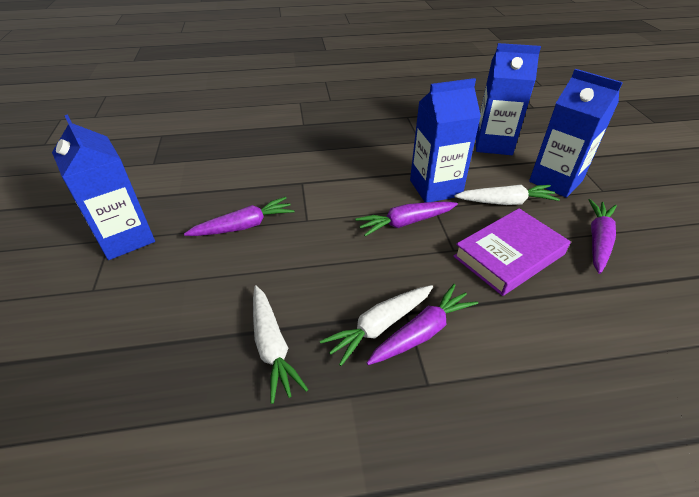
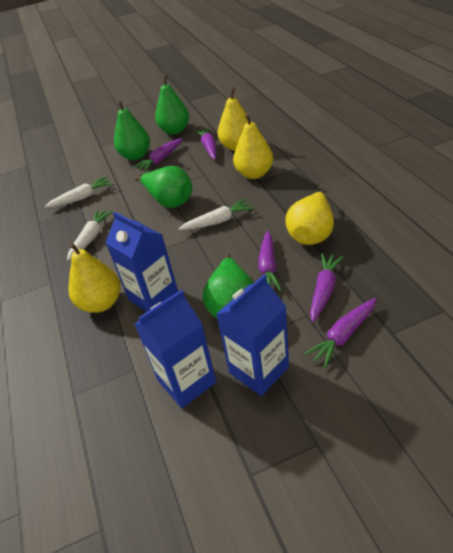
blue carton: [52,115,155,260] [410,78,481,202] [476,43,541,155] [529,69,623,198] = 4 -> [105,211,178,312] [135,290,216,408] [216,274,289,396] = 3
green pear: none = 0 -> [114,100,150,160] [135,166,192,208] [155,75,189,135] [203,254,253,318] = 4
purple book: [453,208,571,296] = 1 -> none = 0
purple carrot: [184,197,295,236] [355,202,458,236] [367,284,478,365] [589,199,617,274] = 4 -> [133,138,183,172] [194,127,216,160] [258,230,281,291] [304,298,377,368] [310,253,343,323] = 5
yellow pear: none = 0 -> [68,243,121,313] [218,87,251,151] [233,113,273,179] [285,191,334,245] = 4

